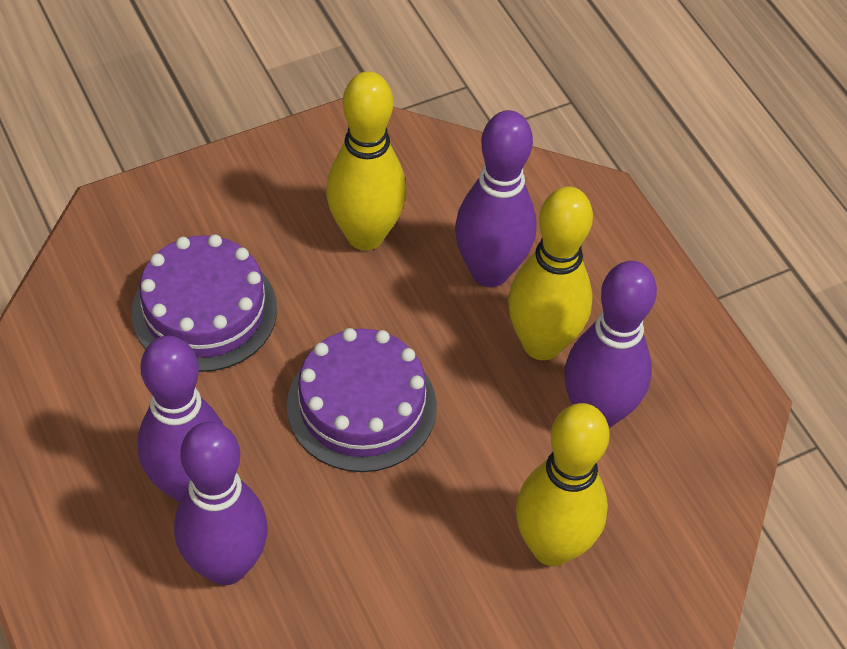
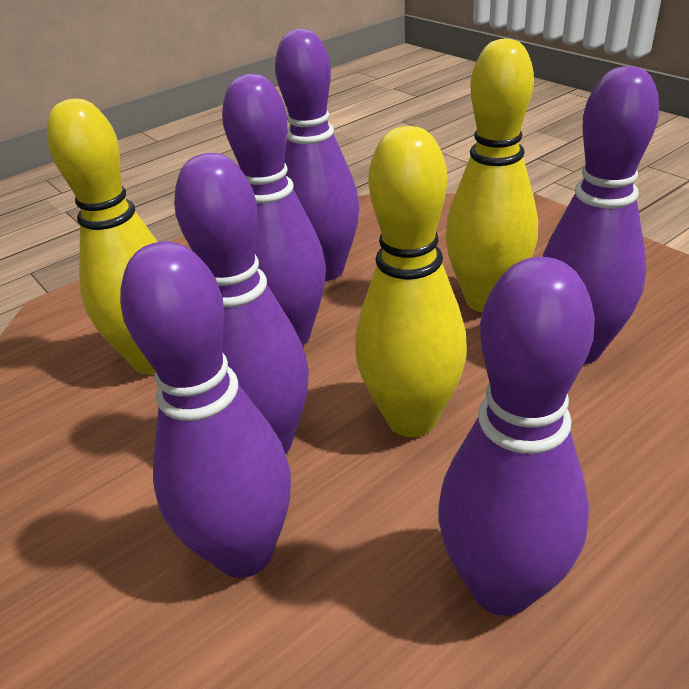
purple bowling pin: [137,336,223,503] [174,422,268,585] [455,110,536,287] [565,261,657,428] = 4 -> [120,241,291,578] [174,153,309,455] [222,74,326,345] [275,29,359,281] [438,257,595,616] [542,66,659,364] = 6
purple cake: [132,234,277,372] [287,328,437,472] = 2 -> none = 0

